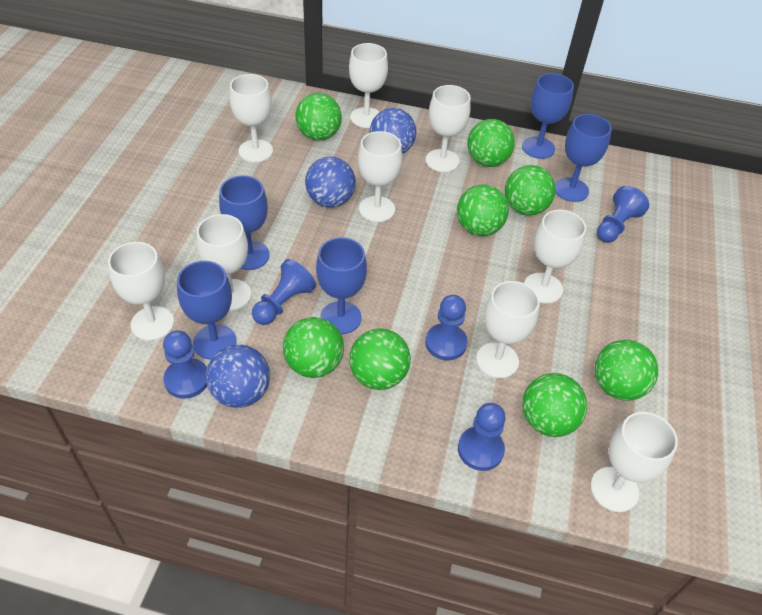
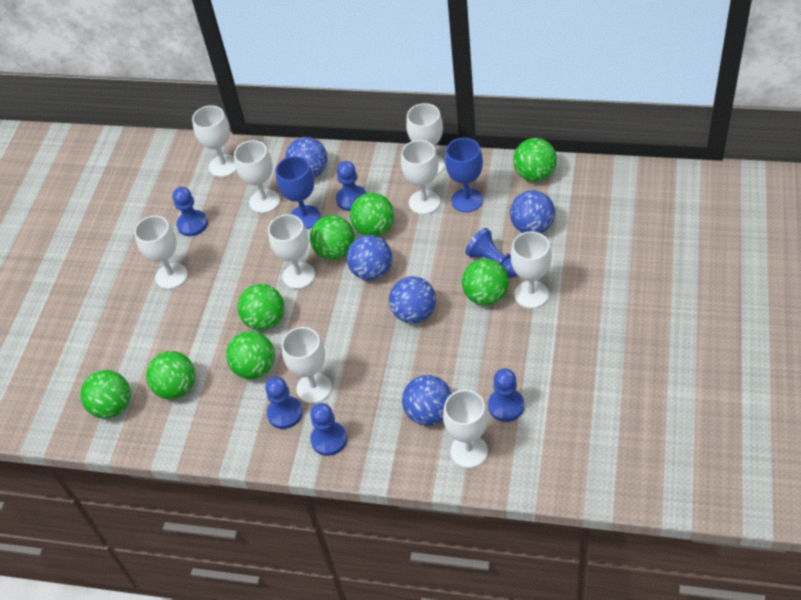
blue ball: [206,345,270,408] [305,157,356,208] [370,108,416,154] = 3 -> [285,137,328,178] [347,235,392,281] [389,276,436,324] [402,375,452,425] [510,190,555,233] = 5
blue goblet: [177,261,237,360] [219,175,270,270] [316,237,367,334] [522,73,574,159] [555,114,612,202] = 5 -> [276,156,321,229] [445,138,483,212] = 2
blue pawn: [163,331,207,399] [252,259,316,325] [425,295,468,360] [458,403,506,471] [597,186,649,243] = 5 -> [173,187,208,236] [265,377,303,429] [310,403,347,456] [336,161,366,211] [466,228,517,278] [488,368,524,422] = 6

